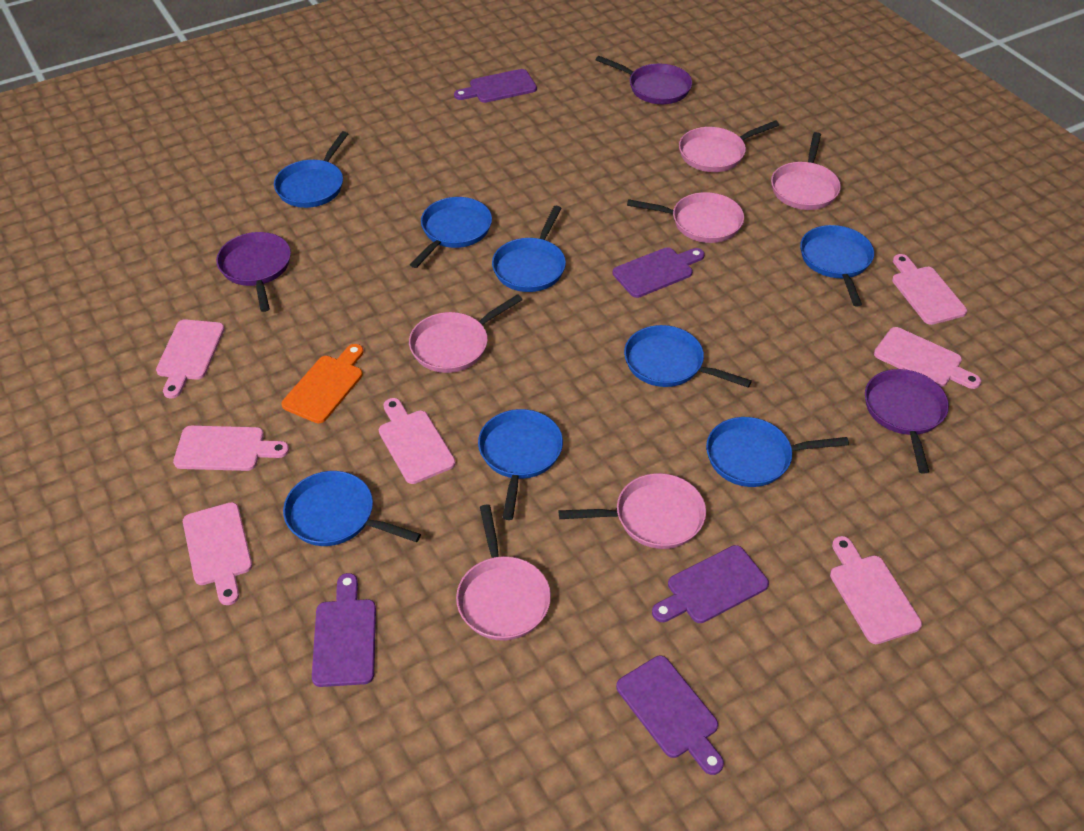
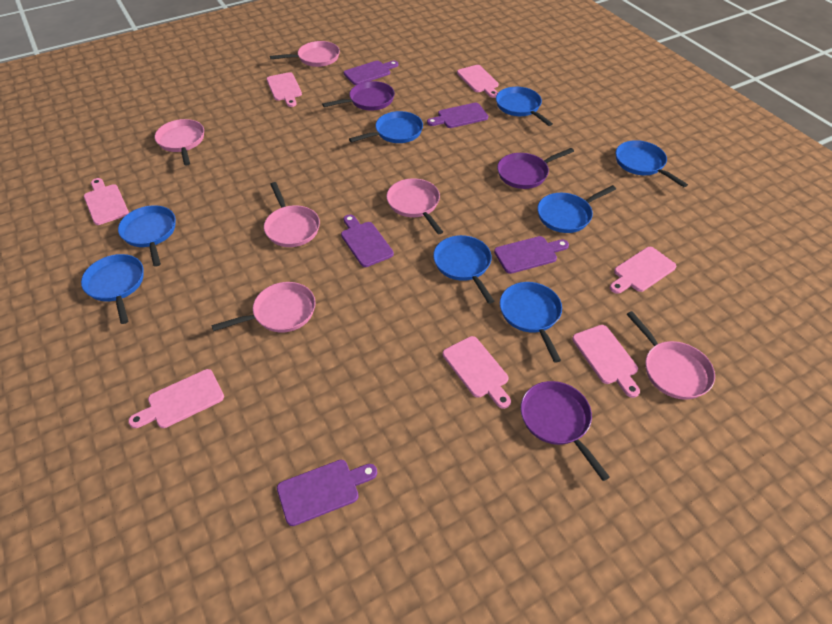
orange cutting board: [282,344,363,423] = 1 -> none = 0

